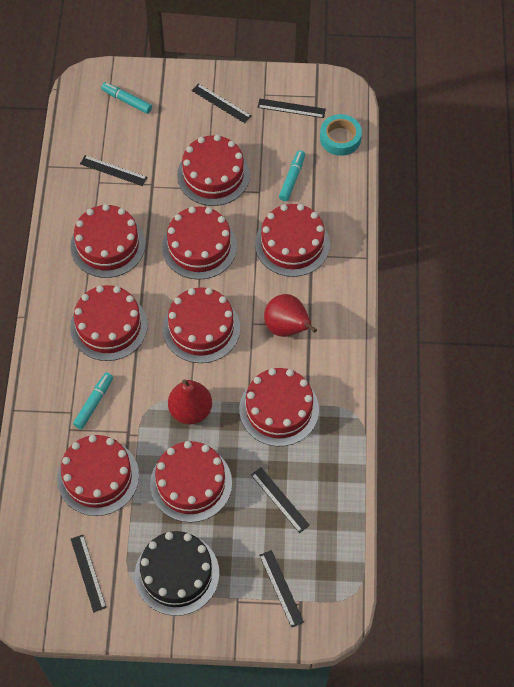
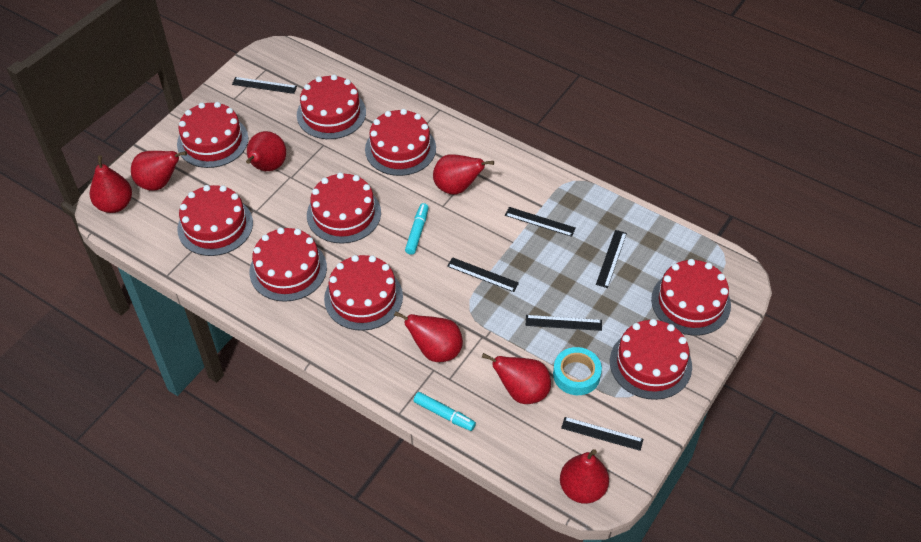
black cake: [135,531,219,616] = 1 -> none = 0
red pear: [168,379,212,424] [264,294,317,337] = 2 -> [90,155,132,213] [131,151,187,191] [246,131,286,171] [394,311,463,362] [433,154,494,195] [482,353,551,404] [560,449,609,504] = 7
turquoise marker: [73,373,113,429] [101,82,152,114] [279,150,305,201] = 3 -> [405,203,429,255] [413,392,476,431] = 2

